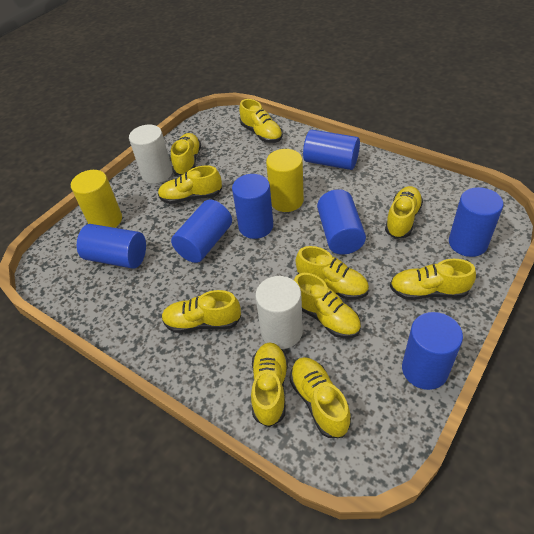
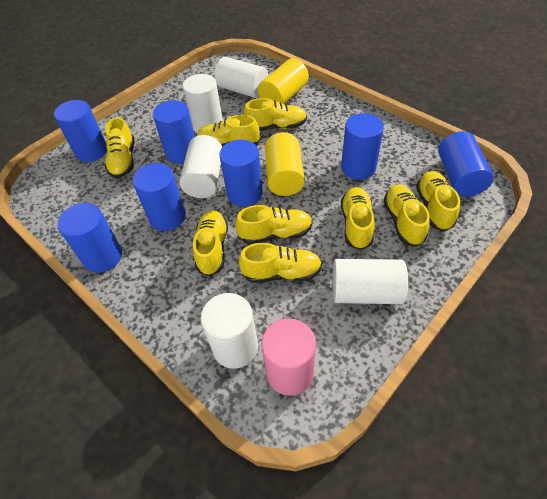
pink cylinder: none = 0 -> [261,318,316,396] = 1
white cylinder: [129,125,172,184] [255,276,303,349] = 2 -> [180,135,222,198] [183,74,223,133] [201,293,258,369] [215,57,268,98] [333,259,408,304] = 5
yellow shoe: [158,165,222,204] [162,290,241,333] [171,133,201,176] [239,99,283,143] [251,342,288,427] [290,357,351,438] [294,273,361,338] [296,246,369,300] [385,186,423,239] [390,259,476,300] = 10 -> [105,117,134,178] [193,210,228,276] [197,115,260,147] [235,205,313,245] [239,243,322,283] [244,98,307,131] [341,187,375,250] [383,185,430,247] [416,171,460,232] = 9

